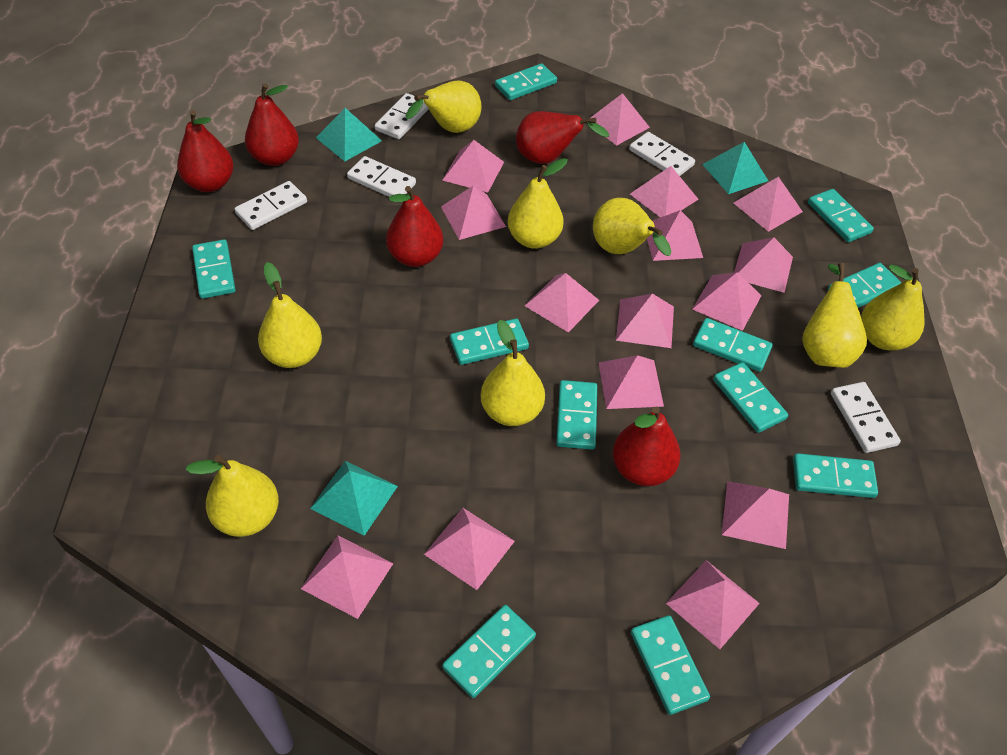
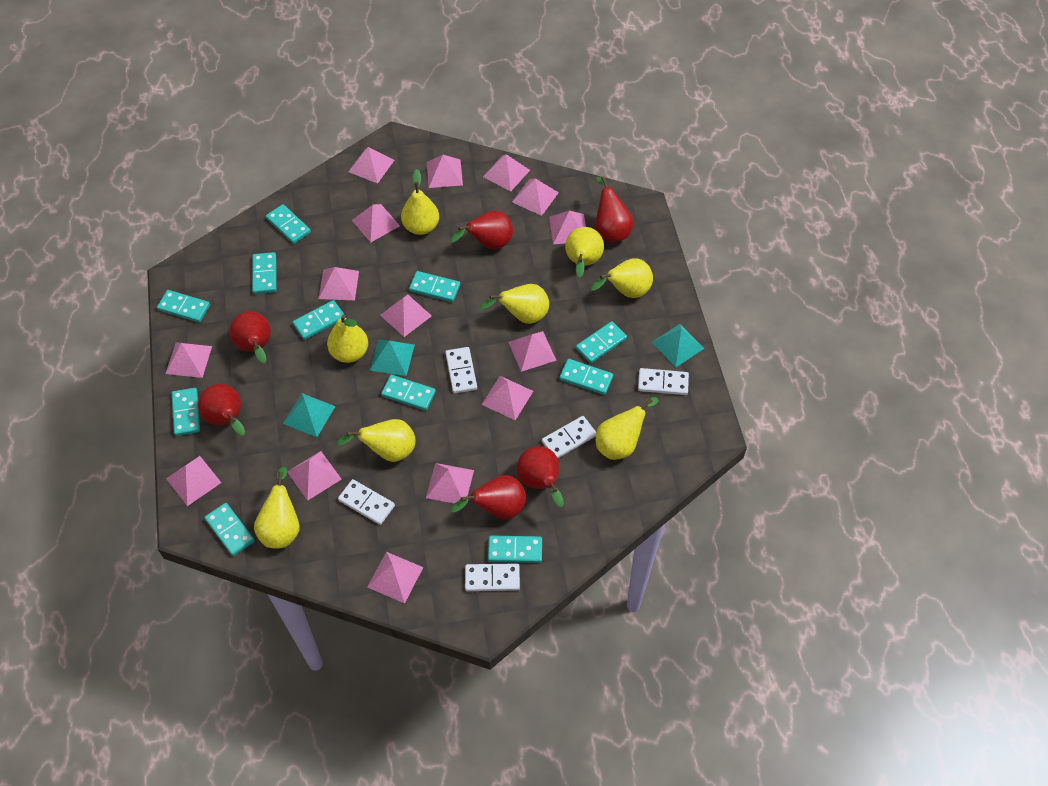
red pear: [177,110,233,192] [245,83,299,166] [386,186,444,267] [516,111,609,164] [613,406,681,486] = 5 -> [198,384,245,435] [229,311,271,363] [451,211,513,249] [451,475,526,519] [517,446,564,507] [595,176,634,242] = 6

